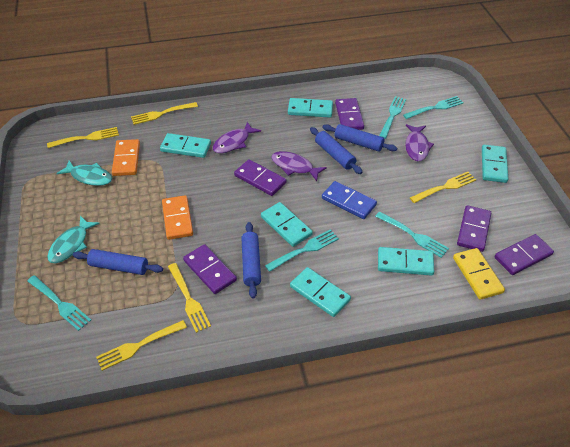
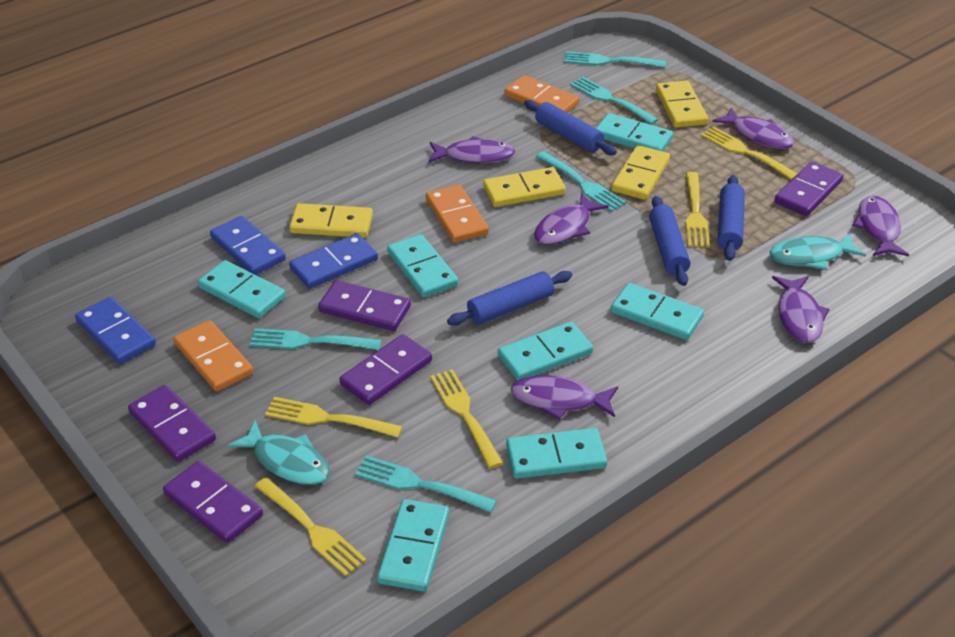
blue domino: [322,181,377,219] = 1 -> [75,297,156,364] [210,216,286,275] [289,233,378,289] = 3
orange domino: [112,139,140,176] [162,195,193,240] = 2 -> [174,320,254,391] [426,184,489,243] [505,75,580,113] = 3
purple fish: [213,122,261,153] [271,151,327,181] [405,124,434,161] = 3 -> [429,136,515,163] [511,375,618,420] [534,192,609,245] [713,107,794,149] [772,276,830,343] [852,195,909,256] = 6
turquoise domino: [160,133,211,158] [261,202,313,247] [288,98,333,118] [290,267,351,317] [378,247,434,276] [482,145,508,183] = 6 -> [198,260,286,318] [377,499,449,592] [387,234,458,297] [498,322,593,380] [506,428,607,479] [595,113,673,151] [611,283,704,340] = 7
yellow domino: [453,248,505,300] = 1 -> [289,203,373,238] [483,167,566,207] [611,145,670,200] [656,80,708,128] = 4

